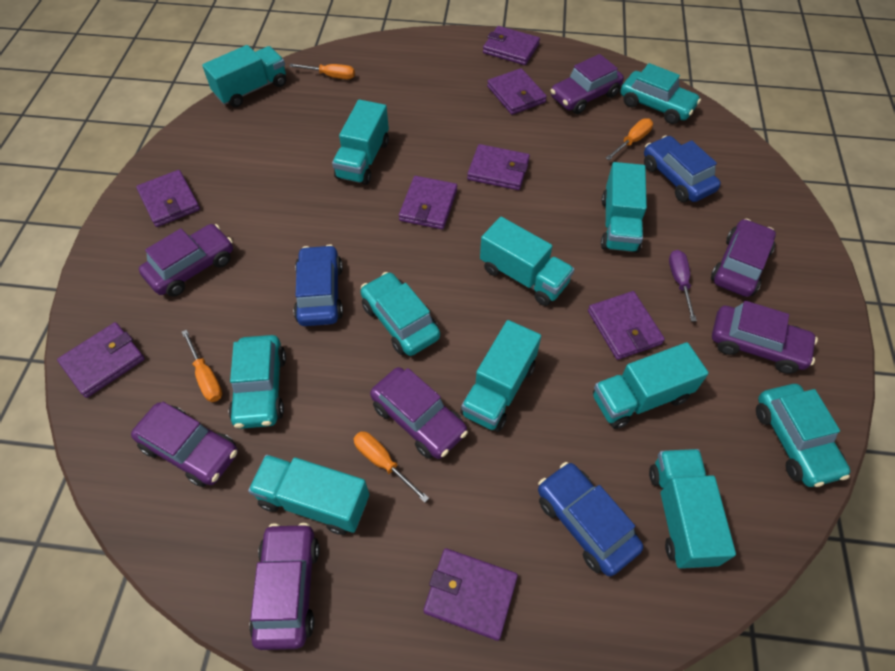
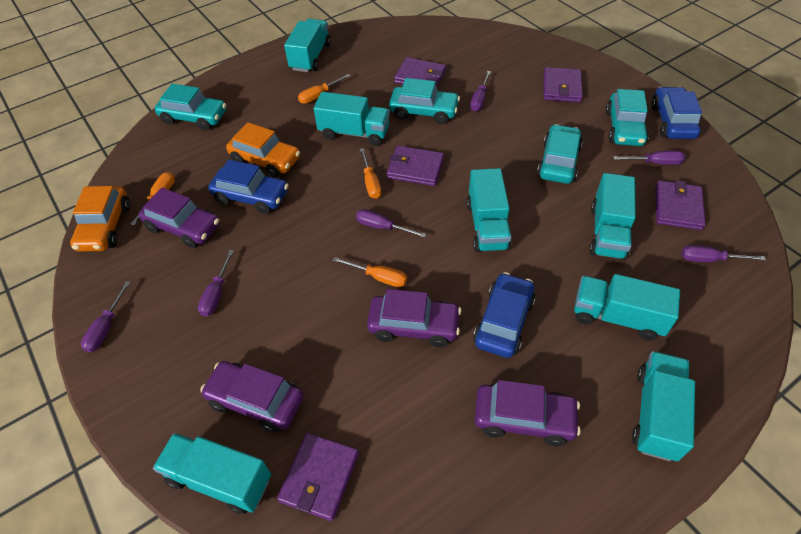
orange car: none = 0 -> [70,186,130,252] [226,122,300,177] = 2
purple car: [131,402,238,487] [139,224,233,297] [249,523,320,650] [370,367,468,459] [550,54,624,114] [711,219,776,297] [712,301,818,374] = 7 -> [139,188,220,248] [200,361,304,433] [367,289,461,347] [475,380,581,446] = 4
purple screwdriver: [669,250,697,322] = 1 -> [81,281,131,352] [198,250,234,317] [356,209,426,238] [470,71,491,111] [613,150,685,165] [682,245,766,262] = 6
purple wallet: [57,322,145,398] [136,170,200,227] [399,176,457,229] [423,548,518,641] [467,144,530,190] [483,26,540,65] [487,68,547,115] [588,291,665,360] = 8 -> [277,433,359,521] [387,146,444,186] [394,57,446,87] [544,67,583,102] [655,180,706,230] = 5
turquoise truck: [202,45,286,107] [248,455,369,535] [332,100,389,185] [460,320,541,432] [480,217,574,306] [593,342,709,429] [601,162,647,253] [649,449,736,569] = 8 -> [153,433,271,514] [284,19,331,72] [314,92,390,146] [467,168,512,252] [574,274,680,341] [589,173,636,260] [632,351,695,461] = 7

